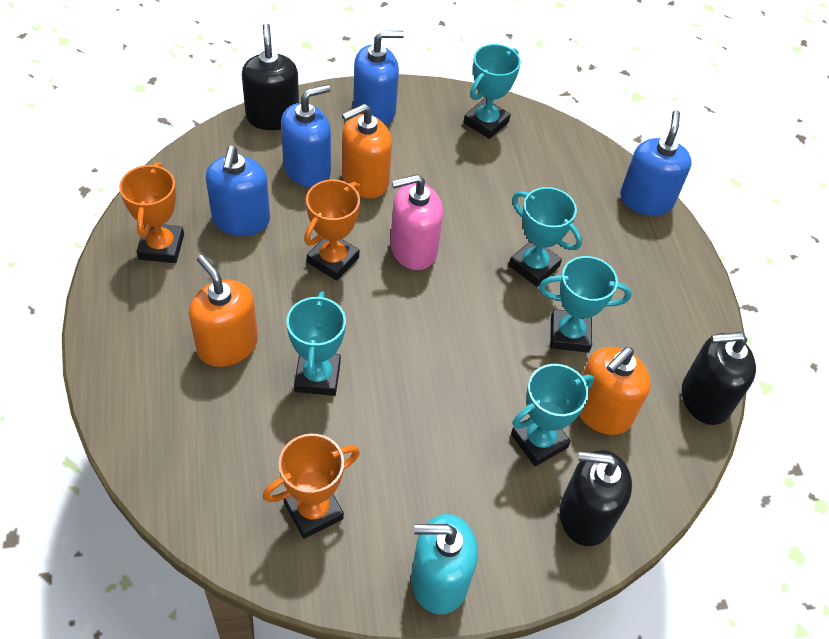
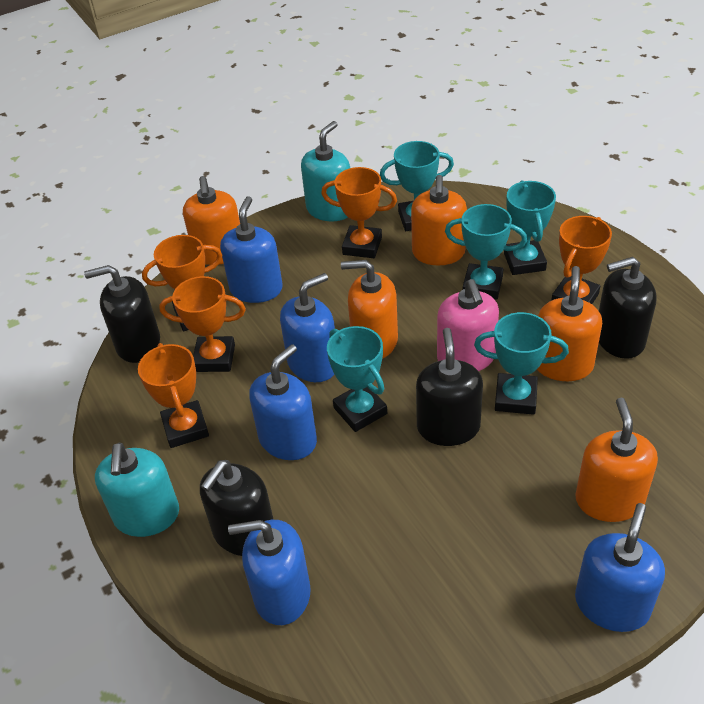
black soap dispenser: [242,23,299,130] [560,450,632,546] [682,332,756,425] = 3 -> [84,265,160,363] [200,460,274,556] [416,328,483,446] [599,257,657,359] = 4
blue soap dispenser: [206,146,270,236] [281,84,331,187] [353,31,404,125] [620,110,692,216] = 4 -> [220,196,283,303] [228,520,311,625] [249,344,317,460] [280,273,335,382] [575,503,665,632] = 5
orange soap dispenser: [189,255,258,367] [342,104,392,198] [579,347,651,435] = 3 -> [183,176,240,265] [341,260,398,359] [411,175,467,265] [537,266,602,381] [576,398,658,522] = 5
orange trophy: [119,162,184,263] [263,434,360,539] [304,179,361,281] = 3 -> [138,343,209,448] [142,235,222,331] [159,276,246,372] [321,167,397,258] [551,216,612,304] = 5
turquoise soap dispenser: [411,514,478,615] = 1 -> [95,443,179,537] [301,121,350,221] = 2

